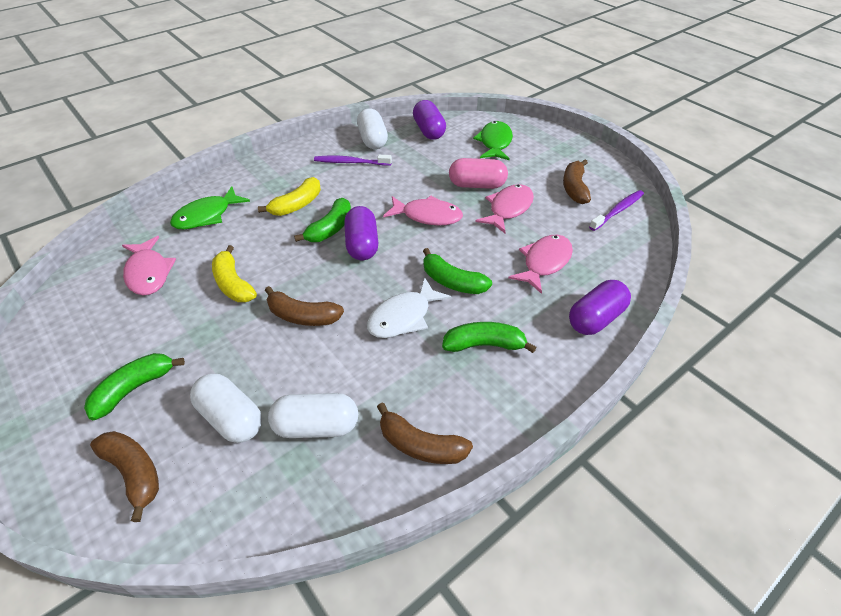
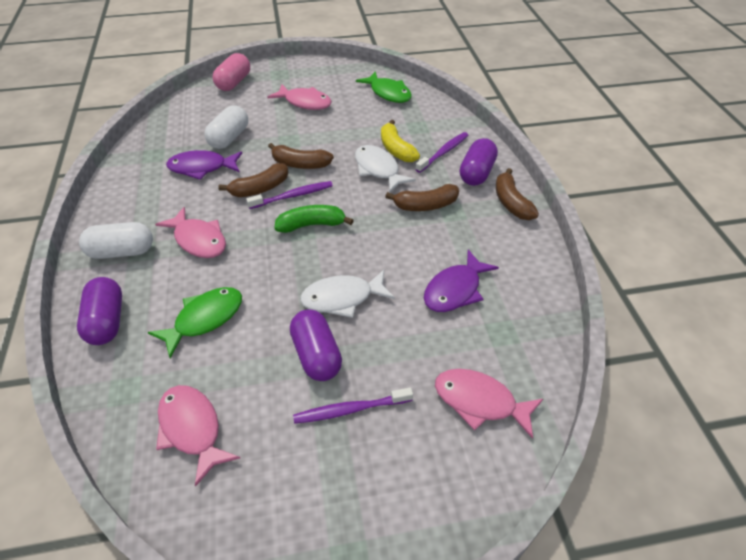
green banana: [84,353,185,420] [294,198,351,242] [423,248,492,294] [442,322,537,353] = 4 -> [275,205,354,233] = 1
purple fish: none = 0 -> [166,150,242,180] [424,250,499,312] = 2
purple toothbrush: [314,155,392,166] [589,190,644,231] = 2 -> [246,181,333,209] [293,387,413,424] [415,132,468,173] = 3
white capsule: [190,373,262,443] [268,393,358,438] [357,108,388,149] = 3 -> [79,222,153,259] [204,105,248,149] = 2
white fish: [367,278,452,338] = 1 -> [300,270,395,318] [355,145,416,193] = 2
yellow banana: [212,245,257,302] [258,177,321,216] = 2 -> [381,120,420,162] = 1

